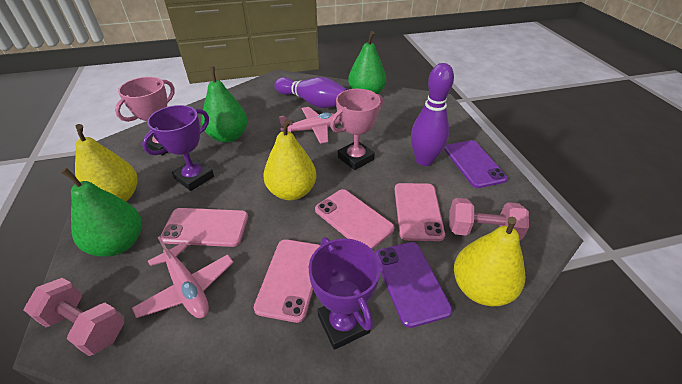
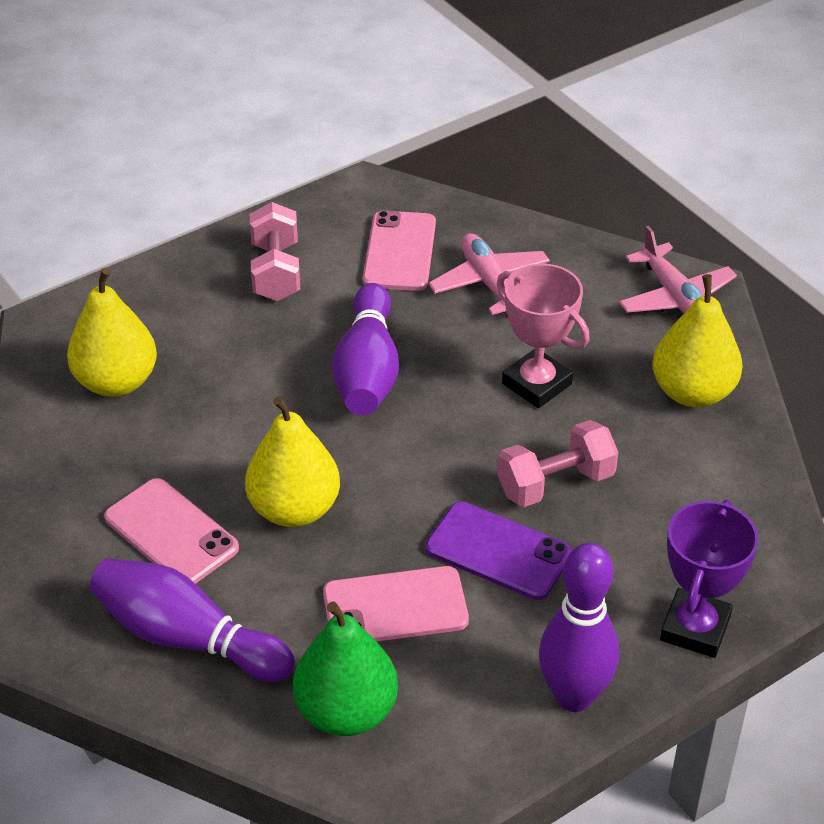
green pear: [60,168,142,257] [201,66,247,143] [348,31,386,94] = 3 -> [293,602,398,736] = 1
pink phone: [160,208,248,247] [254,239,321,323] [315,189,394,249] [394,183,445,241] = 4 -> [104,478,239,584] [323,566,469,641] [363,210,436,291] = 3
pink trophy: [115,77,175,156] [330,89,383,170] = 2 -> [497,264,590,408] = 1
purple bowling pin: [275,77,348,108] [411,63,454,166] = 2 -> [89,558,295,682] [332,283,399,415] [539,543,619,712] = 3
purple phone: [375,242,453,328] [444,140,508,188] = 2 -> [426,501,572,600] = 1
purple trophy: [142,105,214,191] [309,237,381,350] = 2 -> [660,499,759,658] = 1

